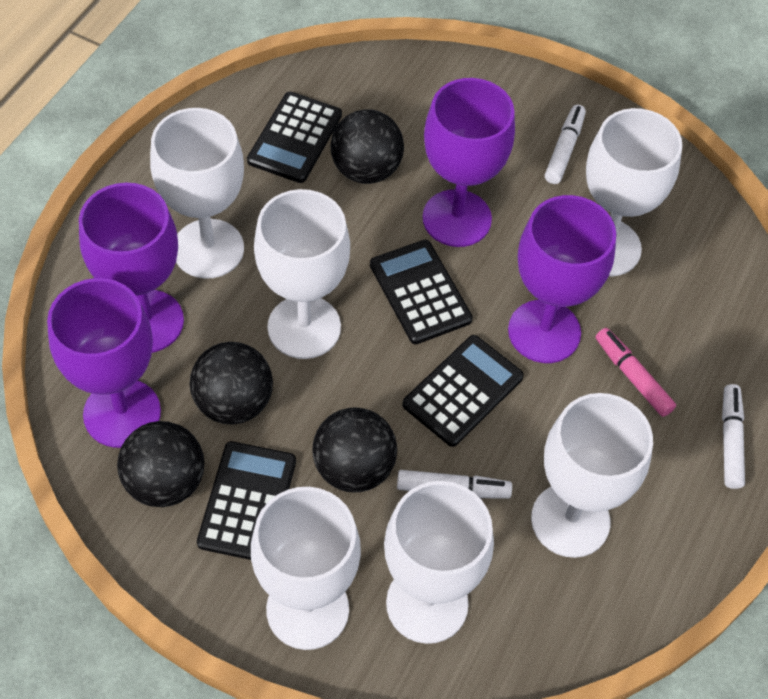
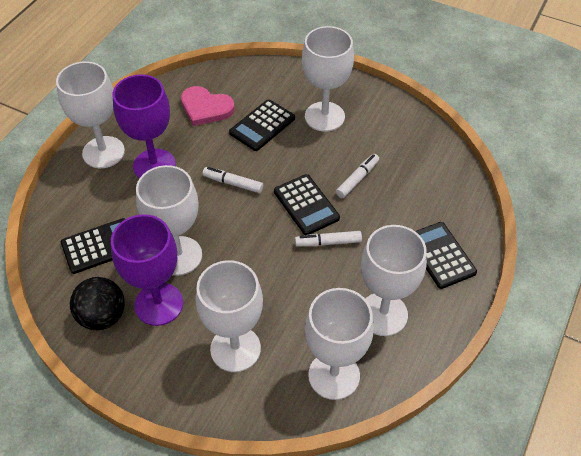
black ball: [117,421,205,507] [190,342,273,425] [312,407,397,493] [330,109,404,184] = 4 -> [70,277,125,330] = 1
pink heart: none = 0 -> [181,86,235,126] = 1
pink marker: [596,328,676,417] = 1 -> none = 0
purple goblet: [47,278,161,448] [79,183,184,353] [423,78,515,247] [508,195,616,363] = 4 -> [111,214,183,326] [113,74,176,178] = 2

